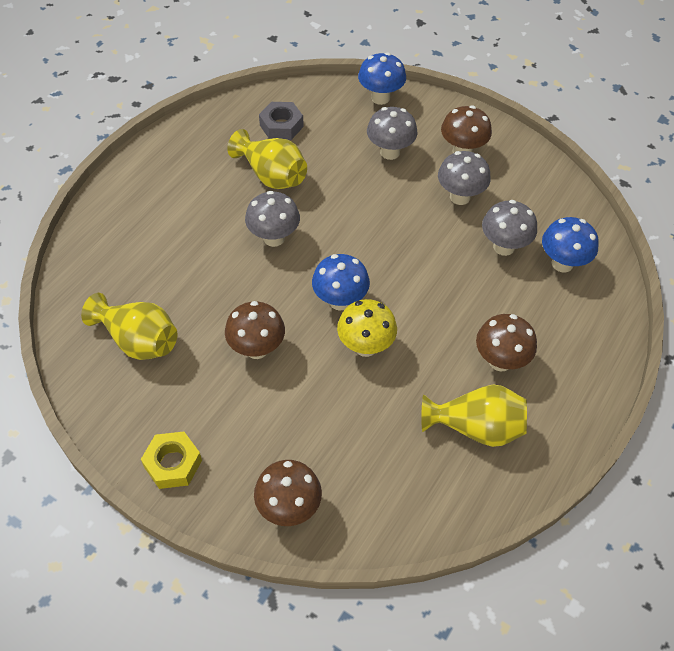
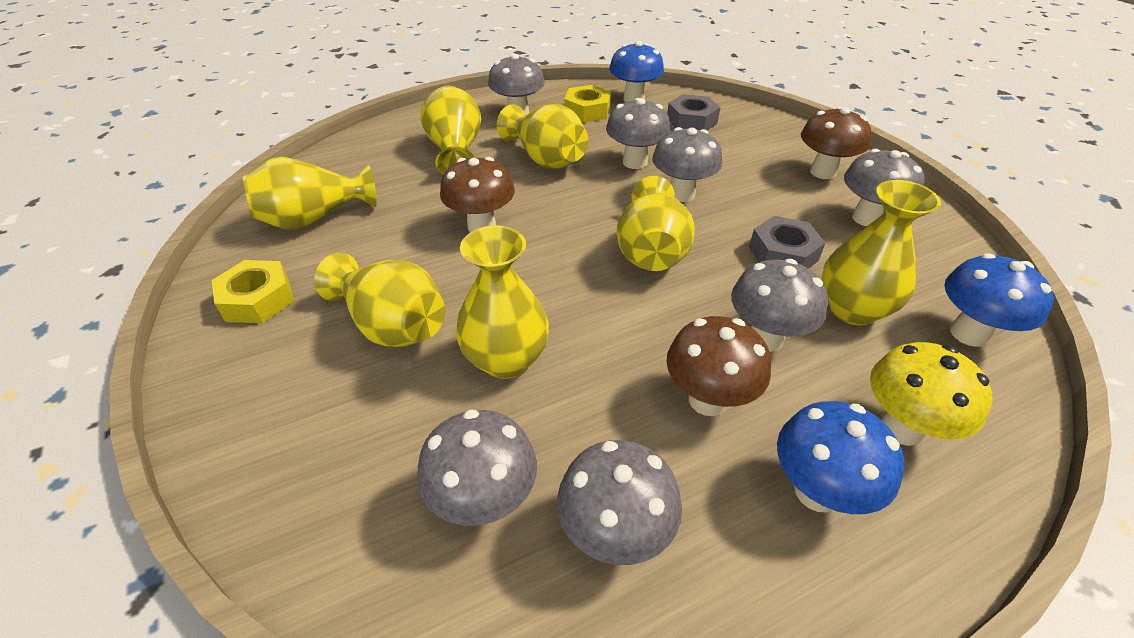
brown mushroom: [225,301,285,359] [254,460,322,526] [441,106,492,153] [476,314,537,372] = 4 -> [440,157,515,232] [666,316,771,416] [801,107,872,179] = 3
grey mushroom: [245,191,300,247] [367,107,417,160] [438,151,491,205] [482,200,537,256] = 4 -> [417,409,537,526] [488,54,545,115] [557,440,682,565] [606,98,670,169] [652,127,722,202] [731,259,828,352] [844,149,925,226] = 7
grey nut: [259,102,304,140] = 1 -> [667,94,721,130] [749,216,826,269] = 2
yellow nut: [141,431,202,489] = 1 -> [212,260,294,323] [564,85,611,123] = 2
yellow vase: [81,293,177,360] [227,129,307,189] [421,384,527,447] = 3 -> [243,157,377,229] [314,252,445,347] [420,86,481,175] [456,226,549,379] [497,104,588,169] [616,176,695,271] [822,180,941,325] = 7

